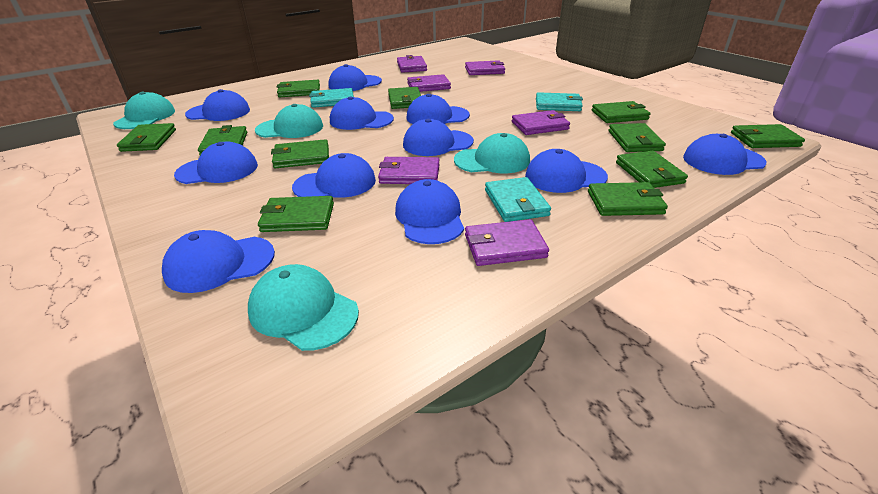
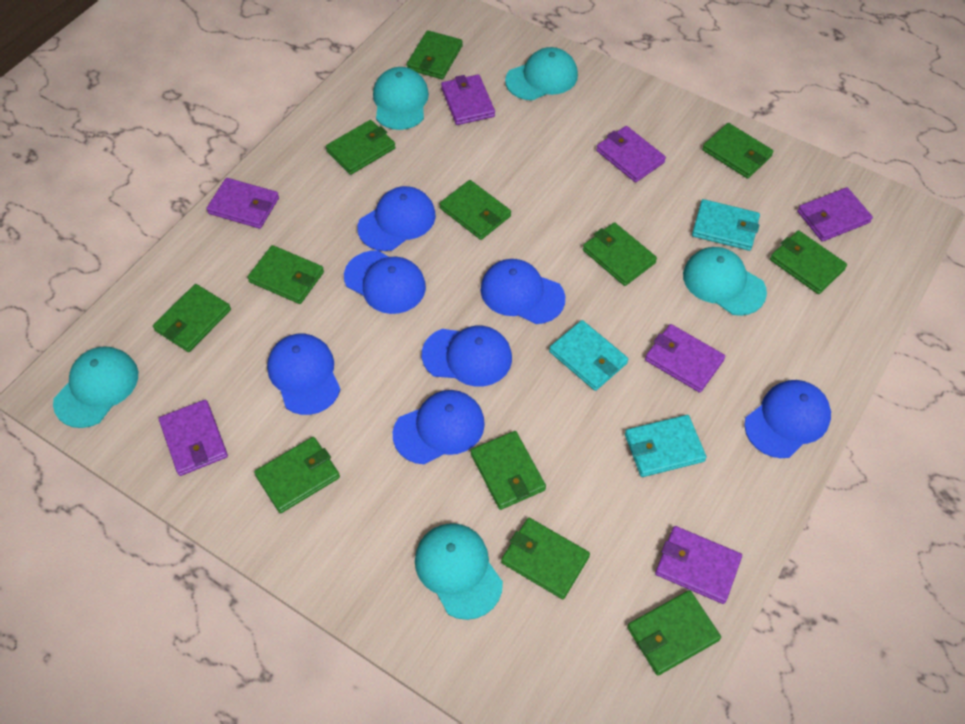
blue cap: [162,230,275,293] [174,142,258,184] [185,89,250,121] [292,153,376,198] [328,64,382,91] [330,96,394,130] [395,179,464,244] [403,119,474,156] [406,94,470,124] [525,149,608,193] [683,134,766,175] = 11 -> [267,334,341,415] [344,250,426,314] [358,186,436,251] [393,390,485,464] [422,326,512,387] [481,259,565,324] [744,380,831,458] = 7
green wallet: [117,123,176,152] [198,125,247,155] [258,196,334,232] [271,139,329,168] [277,80,320,98] [388,87,421,109] [588,182,668,216] [592,101,650,123] [608,123,666,152] [616,151,688,188] [731,124,805,148] = 11 -> [153,284,231,352] [248,245,324,304] [254,437,340,513] [326,120,396,175] [407,30,463,79] [440,180,511,240] [471,431,546,510] [501,518,590,599] [583,222,657,286] [627,590,721,675] [702,123,774,179] [770,230,847,294] = 12
purple wallet: [378,157,440,184] [397,55,427,73] [407,74,451,92] [465,60,505,75] [465,219,549,266] [512,110,570,135] = 6 -> [159,400,228,476] [207,178,279,229] [441,74,495,125] [596,126,666,182] [645,324,725,393] [655,526,742,604] [797,187,873,242] = 7
turquoise cap: [113,92,175,129] [248,264,359,351] [255,104,323,138] [454,133,530,173] = 4 -> [53,346,138,428] [373,67,429,130] [415,523,503,620] [505,47,578,101] [683,247,767,316] = 5

